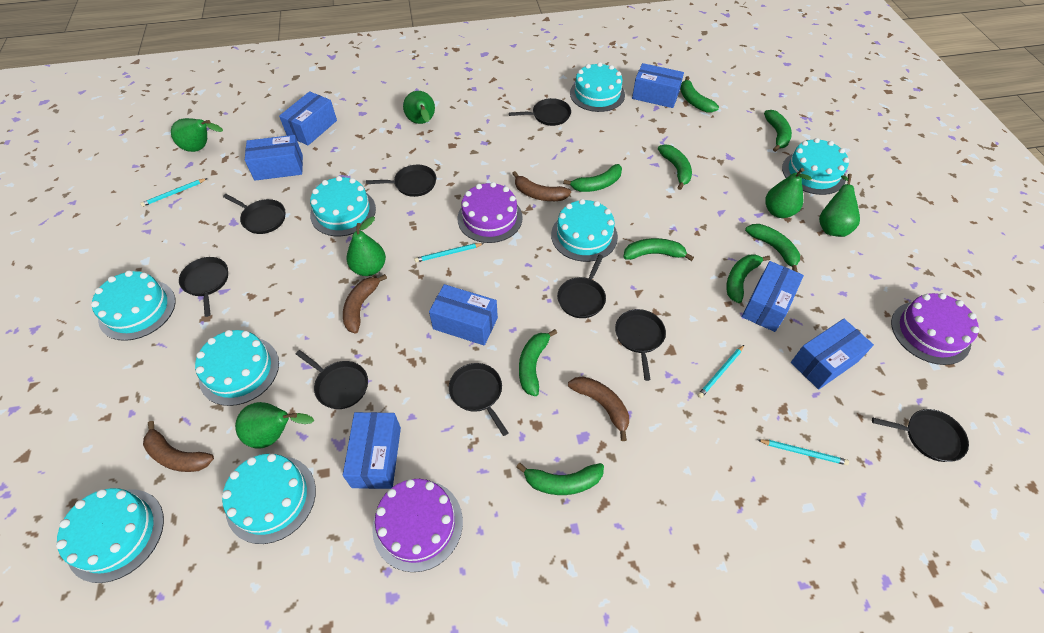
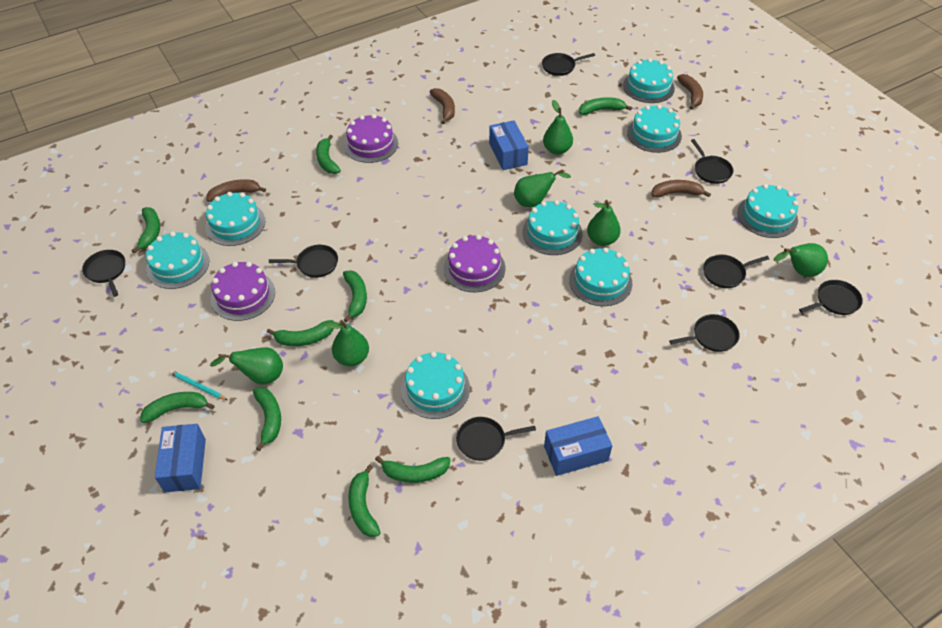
black pan: [179,257,228,317] [223,194,285,234] [296,350,368,409] [366,165,436,197] [449,363,509,436] [509,98,571,126] [557,255,606,318] [615,309,666,381] [872,409,969,462] = 9 -> [82,250,125,297] [269,245,338,278] [456,417,536,461] [542,53,595,76] [669,314,740,352] [691,139,733,184] [703,254,769,288] [799,280,863,315] = 8
blue box: [245,135,303,181] [279,91,337,145] [343,412,401,489] [429,284,498,346] [632,63,684,108] [742,261,804,332] [791,319,874,390] = 7 -> [155,424,206,492] [489,120,529,170] [544,416,612,476] = 3
turquoise pencil: [140,178,208,207] [414,243,484,262] [698,345,744,398] [758,439,849,465] = 4 -> [170,370,227,400] = 1

